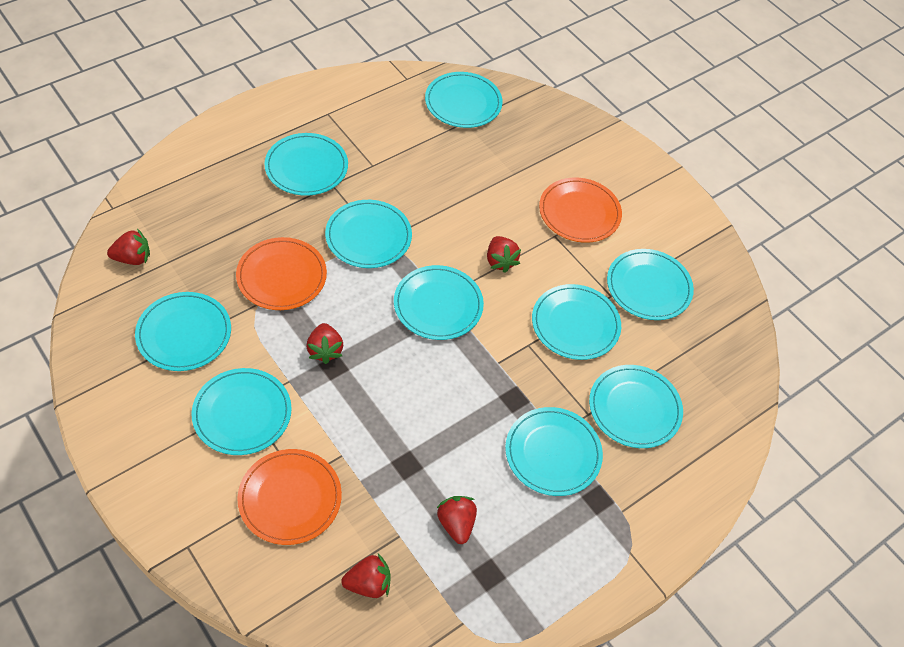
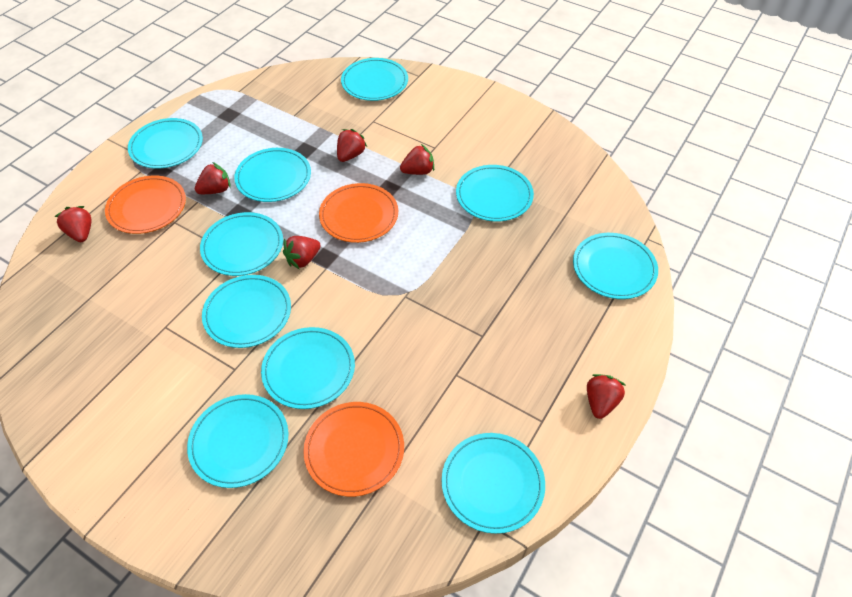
red strawberry: [107,228,150,265] [306,323,343,364] [341,553,391,598] [437,496,477,544] [487,236,521,273] = 5 -> [54,206,92,242] [195,162,231,194] [283,236,321,269] [337,129,367,162] [400,144,434,175] [587,374,625,419] = 6

